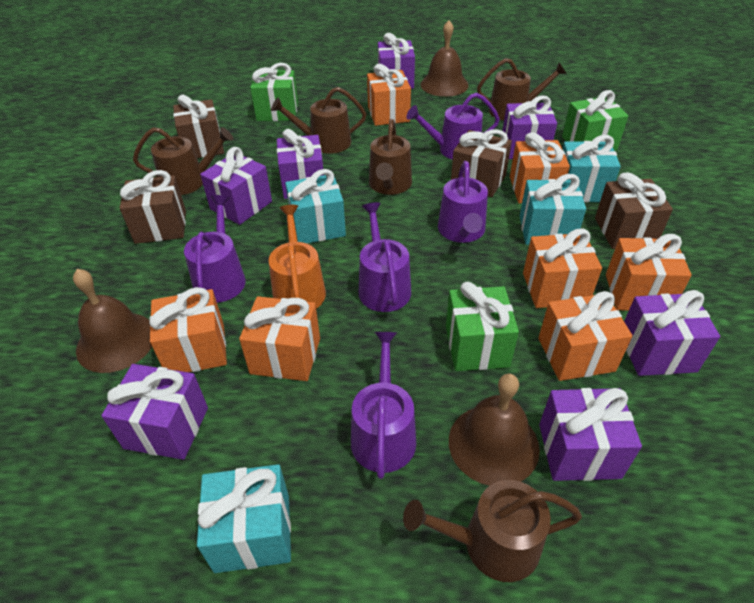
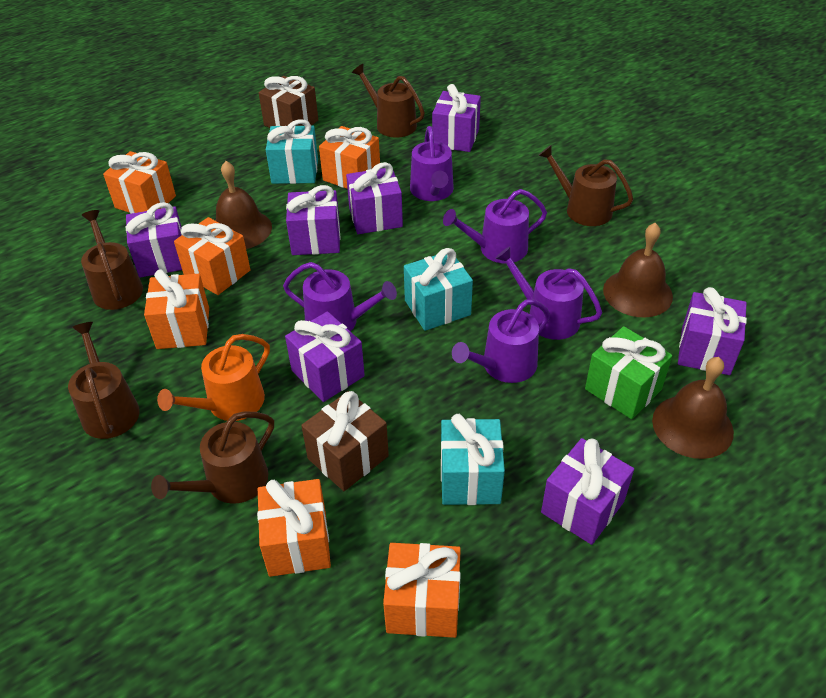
brown gift: [120,170,186,244] [173,95,224,158] [451,129,512,197] [595,172,673,249] = 4 -> [259,76,318,128] [301,391,389,491] = 2
green gift: [250,63,298,121] [446,282,519,371] [562,90,628,151] = 3 -> [585,326,672,419] = 1
orange gift: [149,287,227,372] [239,296,320,381] [367,64,411,126] [510,132,570,203] [523,228,602,308] [539,291,633,381] [606,234,692,311] = 7 -> [103,151,176,214] [144,269,209,349] [174,217,250,295] [257,479,331,577] [319,126,380,189] [383,543,461,638] = 6
turquoise gift: [197,464,291,573] [285,169,346,243] [520,174,586,245] [562,135,621,202] = 4 -> [266,120,318,184] [404,248,473,331] [441,414,505,505] = 3

